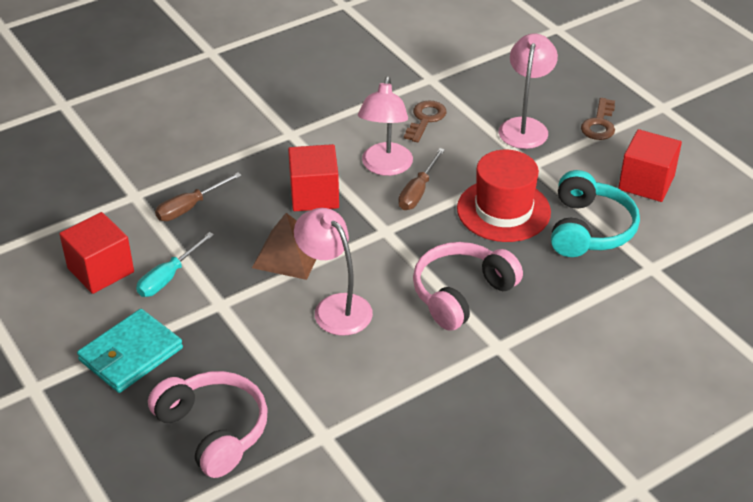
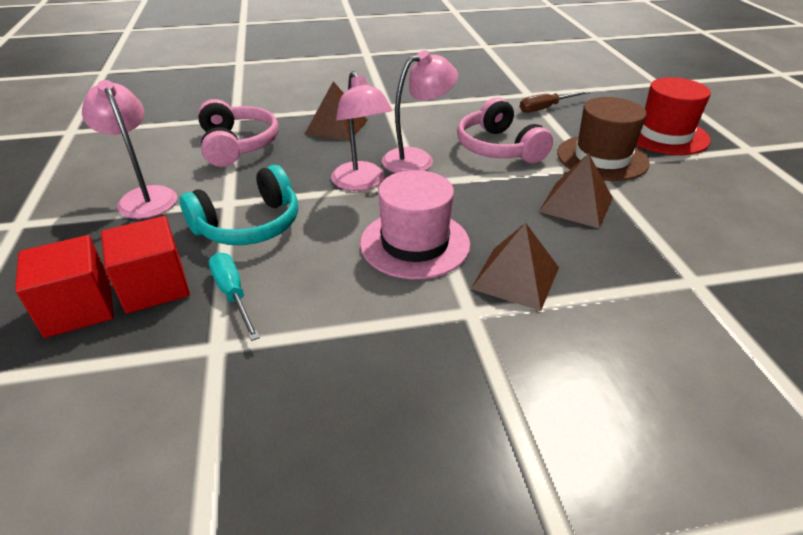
brown hat: none = 0 -> [557,97,650,181] = 1
brown key: [404,101,447,142] [581,98,615,140] = 2 -> none = 0
brown pyramid: [252,213,317,280] = 1 -> [305,81,368,141] [471,223,559,311] [539,153,613,229] = 3
brown screwdriver: [155,172,242,221] [398,148,445,210] = 2 -> [520,90,590,113] = 1
pink hat: none = 0 -> [360,170,470,279] = 1
red cube: [59,212,134,294] [288,144,339,211] [618,129,682,202] = 3 -> [15,235,114,338] [101,216,190,313] = 2
turquoise wallet: [77,309,183,393] = 1 -> none = 0

